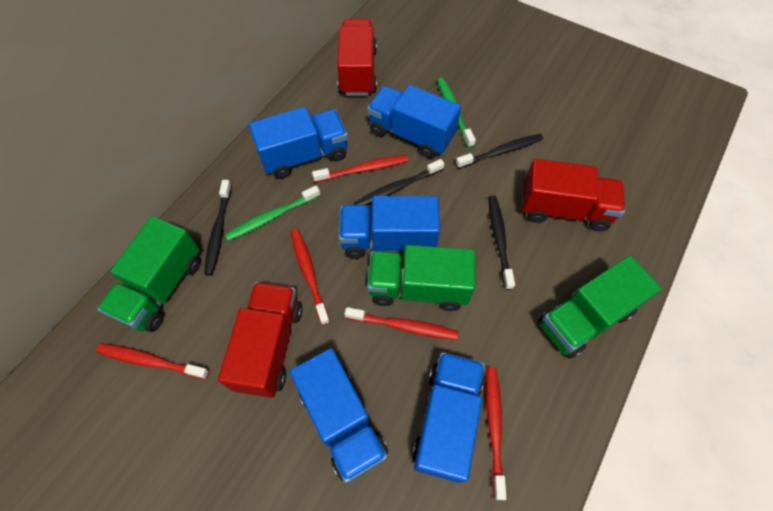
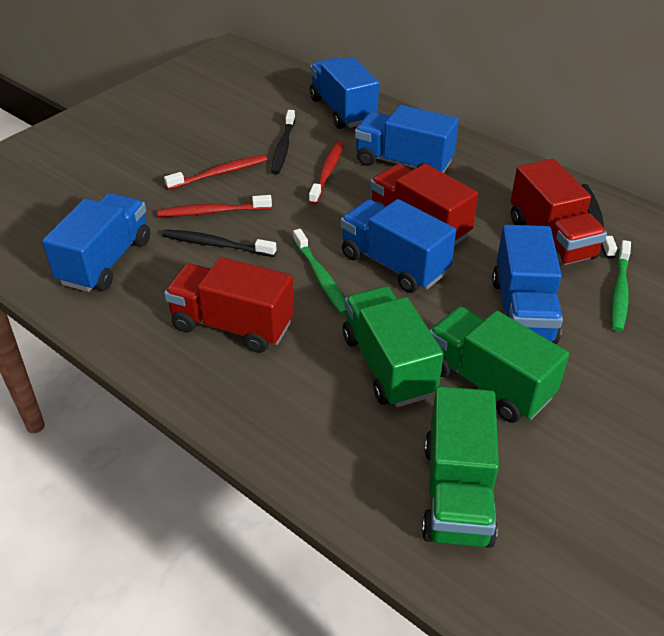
black toothbrush: [204,180,232,276] [354,159,444,205] [456,134,543,169] [488,195,515,290] = 4 -> [162,229,277,257] [271,110,295,174] [581,184,617,259] = 3
red toothbrush: [96,343,209,379] [291,229,330,325] [312,155,409,183] [345,307,458,340] [486,367,506,500] = 5 -> [157,195,272,217] [164,155,267,190] [309,141,343,205] = 3

